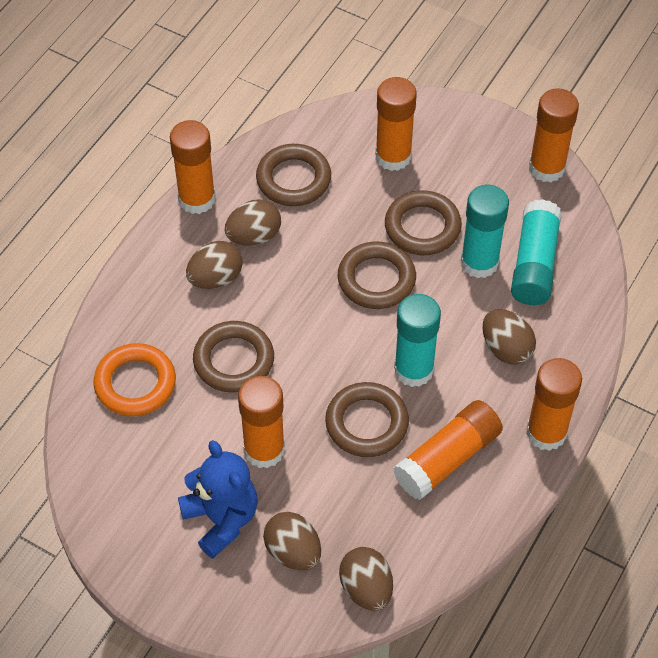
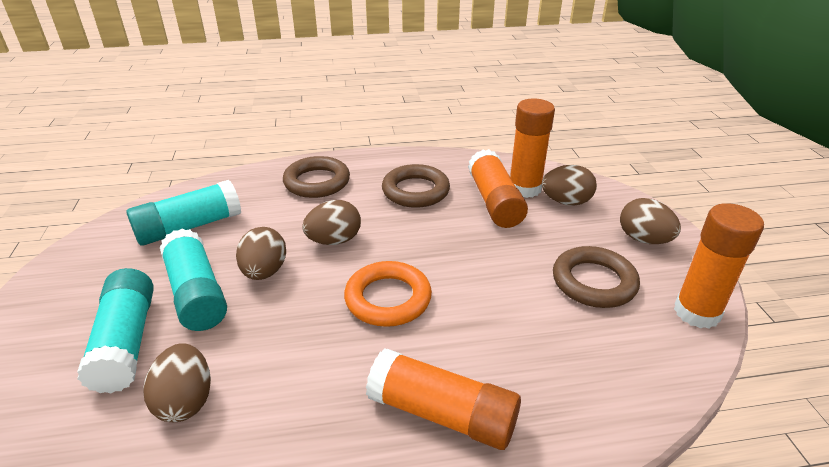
blue teddy bear: [178,440,258,558] = 1 -> none = 0
brown ring: [193,321,274,393] [256,144,331,206] [325,382,409,457] [338,242,416,309] [385,190,462,255] = 5 -> [283,156,350,198] [382,164,450,208] [553,246,640,308] = 3
orange glue stick: [170,120,216,214] [238,376,285,468] [375,77,417,171] [393,400,503,500] [526,358,582,451] [529,88,579,182] = 6 -> [366,348,521,450] [468,149,528,228] [510,99,555,198] [674,203,764,329] = 4

